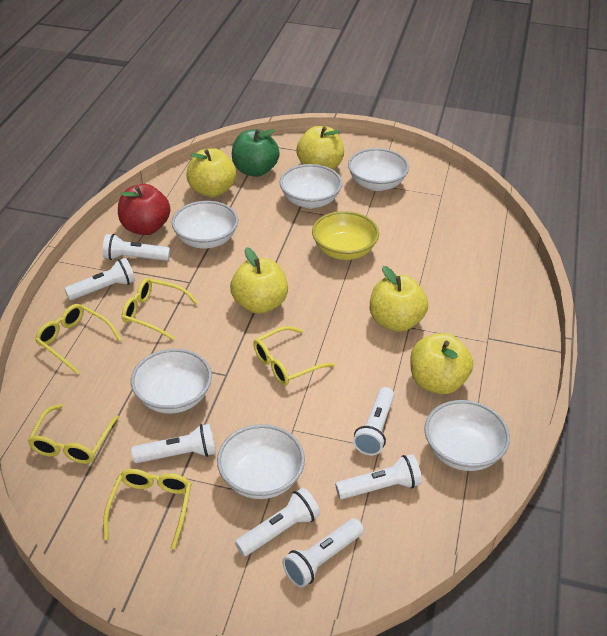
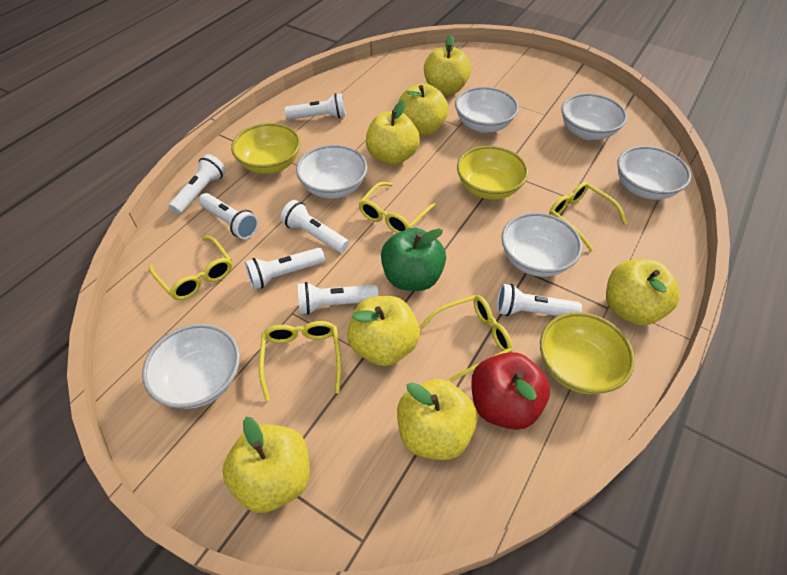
yellow apple: [186,148,236,197] [230,247,288,314] [296,126,344,169] [370,266,428,332] [410,333,473,394] = 5 -> [222,417,310,513] [347,296,420,366] [366,100,420,165] [397,379,477,460] [398,84,448,136] [424,35,471,95] [606,259,680,325] = 7
yellow bowl: [312,211,379,260] = 1 -> [231,123,301,174] [457,146,528,200] [540,312,635,394] = 3

